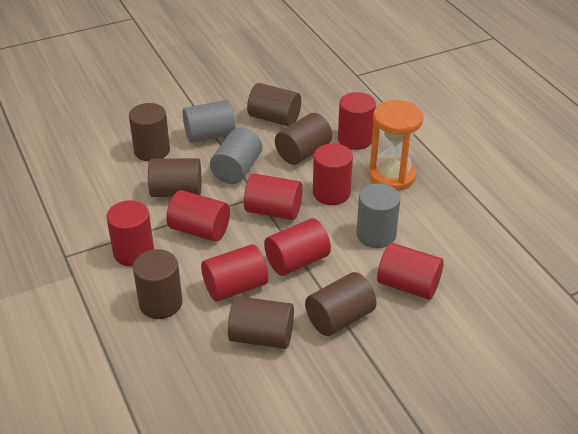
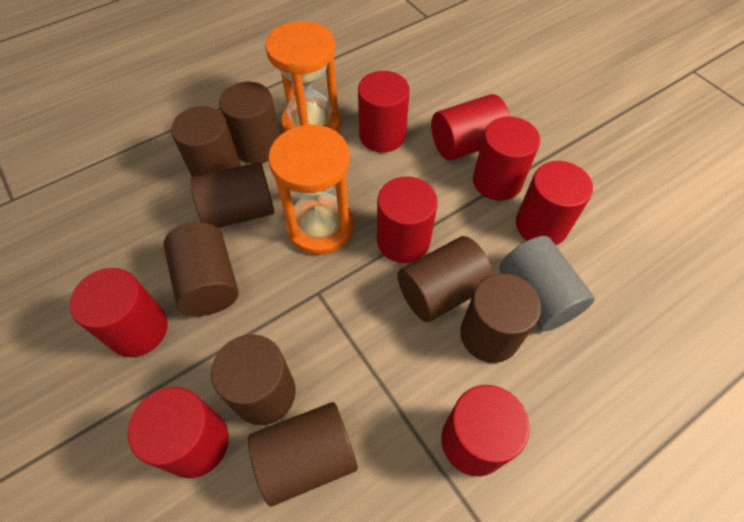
brown cylinder: [129,103,170,162] [133,249,182,319] [148,158,201,197] [228,296,294,349] [247,83,301,126] [275,113,332,165] [305,272,377,336] = 7 -> [163,222,239,316] [171,106,241,177] [191,162,275,228] [211,334,296,425] [219,82,280,164] [248,402,358,506] [397,236,493,322] [460,273,541,363] = 8
grey cylinder: [183,100,236,143] [210,127,262,184] [356,183,400,248] = 3 -> [499,236,595,332] = 1
orange hourglass: [369,100,423,190] = 1 -> [265,21,341,133] [268,124,354,255] = 2

